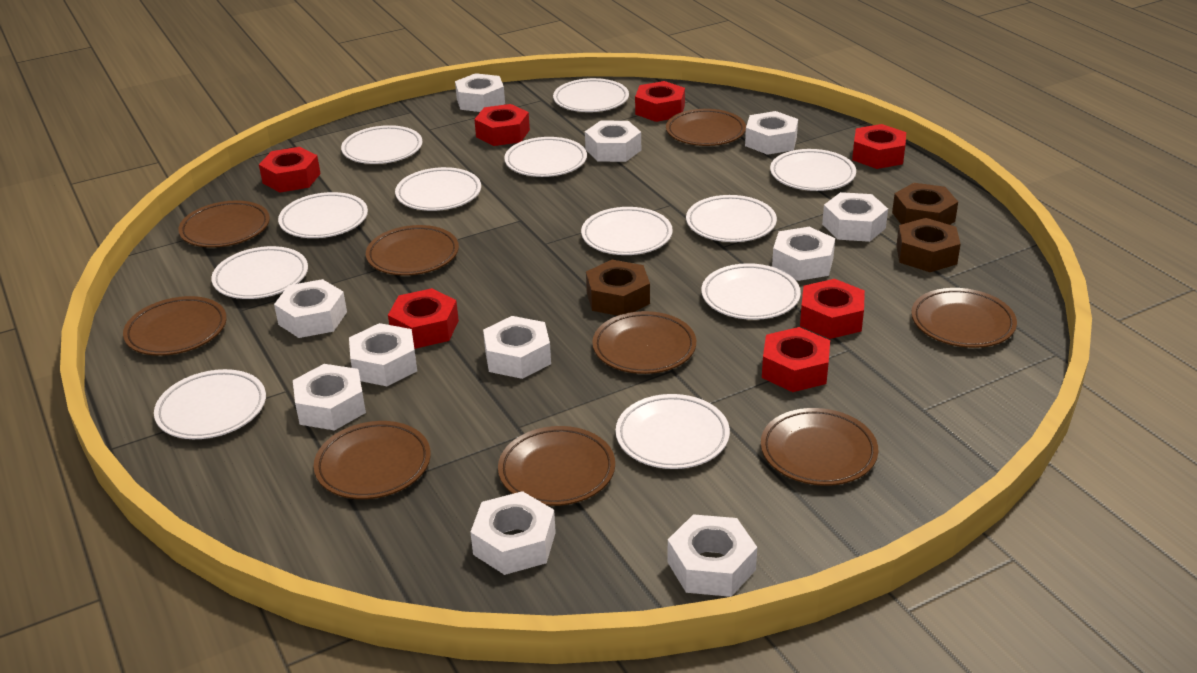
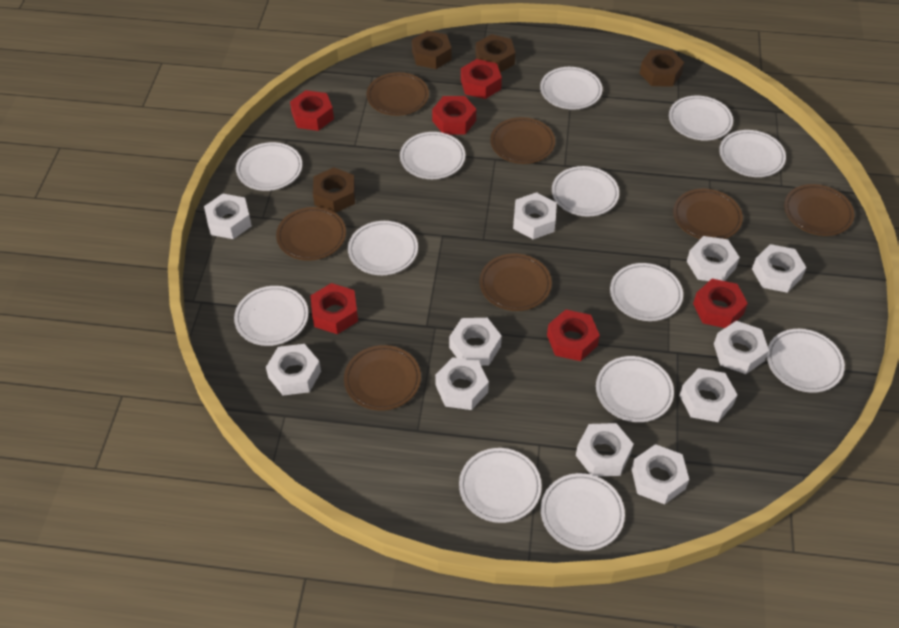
brown nut: [586,260,650,316] [892,183,958,225] [896,218,961,272] = 3 -> [313,167,355,213] [412,31,452,69] [475,34,515,73] [639,50,684,87] = 4
brown plate: [123,296,227,356] [178,201,270,248] [313,421,431,499] [366,225,459,275] [498,426,615,506] [592,311,696,374] [666,109,746,146] [761,408,878,486] [911,288,1017,348] = 9 -> [276,207,346,261] [344,345,421,411] [367,72,429,116] [480,254,552,311] [490,117,555,164] [673,189,743,239] [784,184,854,236] = 7
red nut: [259,147,321,192] [388,288,459,349] [474,104,530,146] [635,81,685,122] [762,327,830,392] [800,279,865,339] [852,124,906,169] = 7 -> [290,90,334,131] [310,283,358,334] [432,96,476,134] [461,59,502,99] [547,309,600,361] [693,279,748,328] = 6
white plate: [154,369,266,439] [211,246,308,299] [278,192,368,238] [341,125,423,164] [395,167,481,211] [504,137,587,177] [553,78,629,112] [581,207,673,255] [616,394,730,469] [686,195,777,242] [701,263,801,320] [770,149,856,191] = 12 -> [234,286,309,346] [236,142,302,191] [348,221,418,275] [400,132,465,179] [459,448,542,523] [540,67,602,110] [541,473,625,551] [552,166,619,217] [596,356,674,422] [610,263,683,321] [669,95,733,141] [719,130,786,177] [767,329,845,393] = 13

